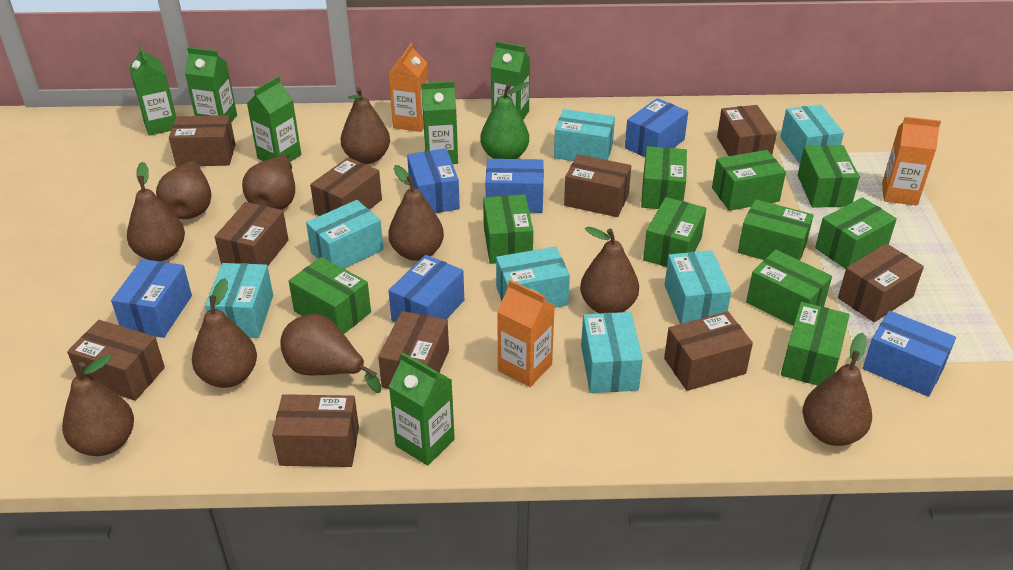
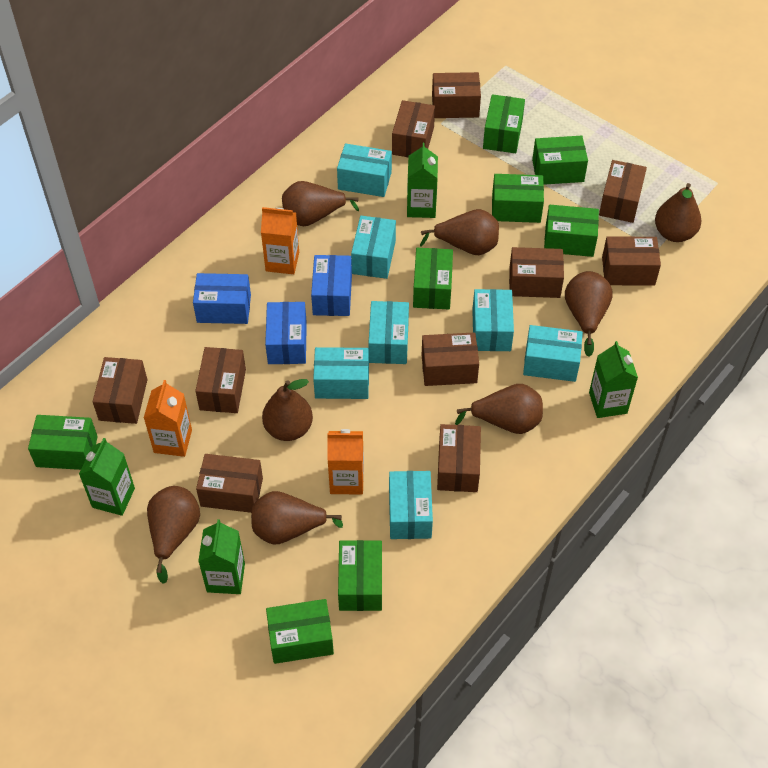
blue box: [111,259,192,338] [388,255,464,323] [407,149,460,213] [486,159,544,213] [625,98,688,157] [863,311,956,397] = 6 -> [193,273,251,324] [265,302,307,364] [311,255,352,316] = 3
brown pear: [62,355,134,456] [127,162,185,261] [156,159,211,219] [192,278,257,388] [242,153,295,210] [280,314,382,393] [340,87,390,164] [388,165,444,261] [580,226,639,314] [803,333,872,446] = 10 -> [147,486,200,584] [251,491,343,545] [262,379,313,441] [282,181,359,227] [420,209,499,255] [455,384,543,434] [565,271,613,357] [655,183,701,242] = 8
green box: [289,257,371,334] [483,194,533,264] [641,146,687,209] [643,197,706,267] [712,150,786,211] [738,199,814,260] [746,250,832,326] [781,302,850,386] [798,145,860,208] [815,197,897,269] = 10 -> [28,415,98,470] [266,599,334,664] [338,540,382,611] [413,248,453,309] [483,94,525,153] [492,174,544,223] [532,136,588,185] [544,205,599,257] = 8
green carton: [129,46,176,136] [185,47,237,122] [247,76,301,162] [388,352,455,466] [421,81,458,164] [491,41,530,120] = 6 -> [79,438,135,516] [198,519,245,594] [407,143,438,218] [589,341,638,418] = 4
green pear: [480,82,529,159] = 1 -> none = 0

